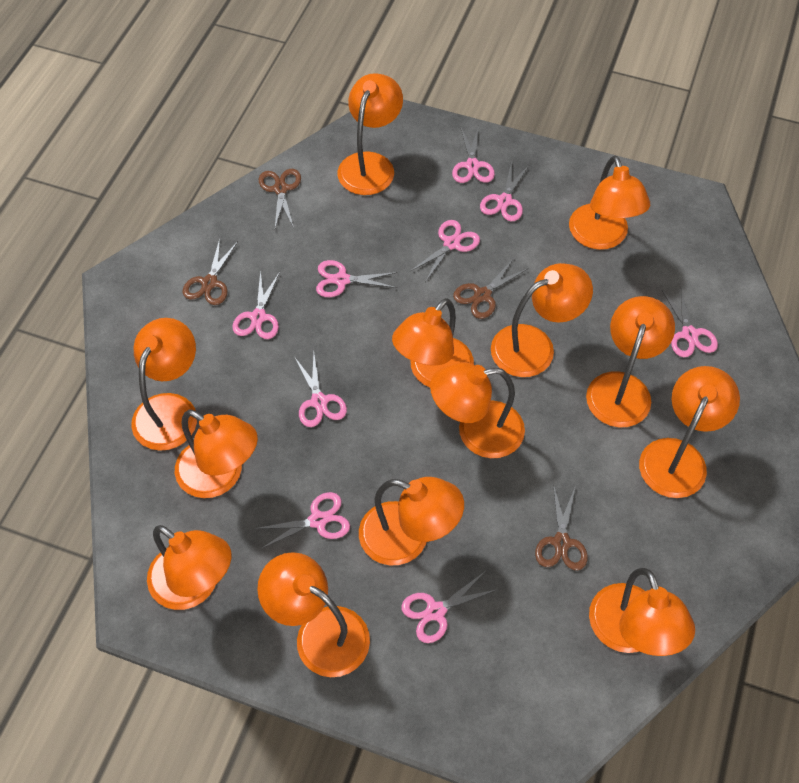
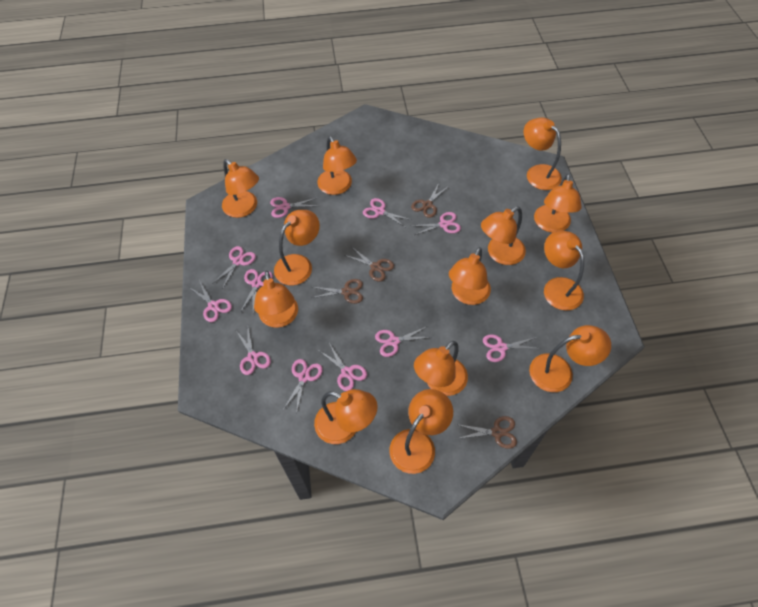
pink scissors: [232,270,280,339] [254,492,350,549] [295,353,347,427] [316,260,398,297] [401,572,498,643] [411,220,480,281] [452,126,495,183] [480,162,530,222] [662,287,718,357] = 9 -> [189,280,232,322] [212,246,256,288] [235,328,271,375] [240,269,273,313] [270,197,316,218] [283,359,323,414] [318,343,367,391] [363,198,412,227] [375,326,431,357] [411,212,461,235] [483,334,541,362] = 11

